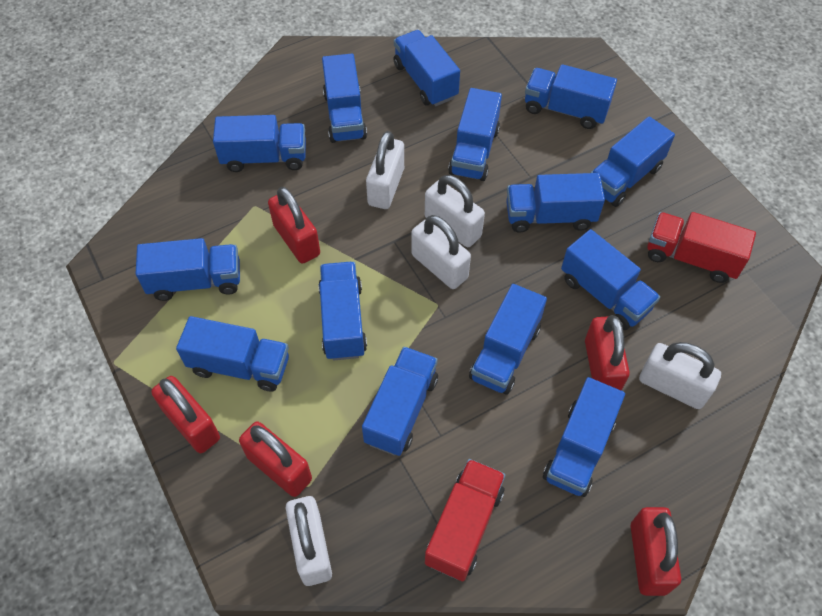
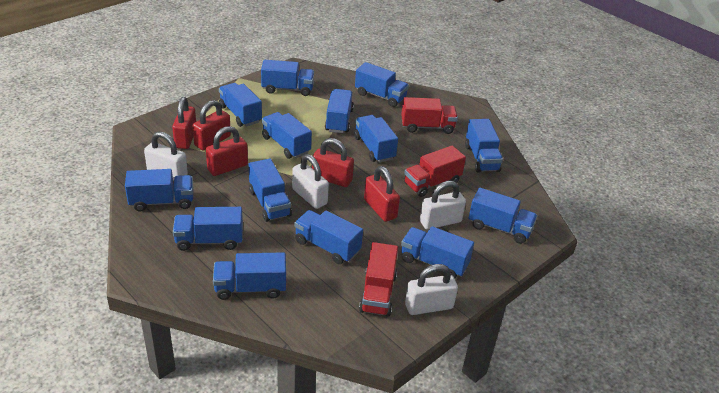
red truck: [425,459,505,581] [647,212,756,283] = 2 -> [359,242,398,317] [401,97,458,134] [404,146,466,197] = 3
white padlock: [286,496,332,586] [366,131,404,209] [411,215,471,289] [425,175,485,247] [639,342,721,409] = 5 -> [144,131,188,180] [292,154,329,209] [405,264,458,315] [420,181,466,230] = 4

